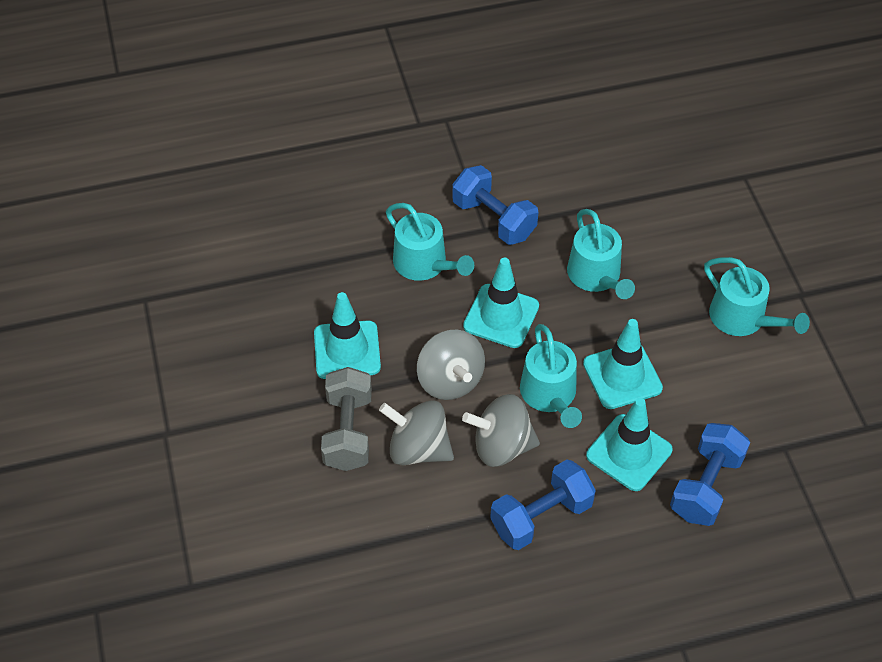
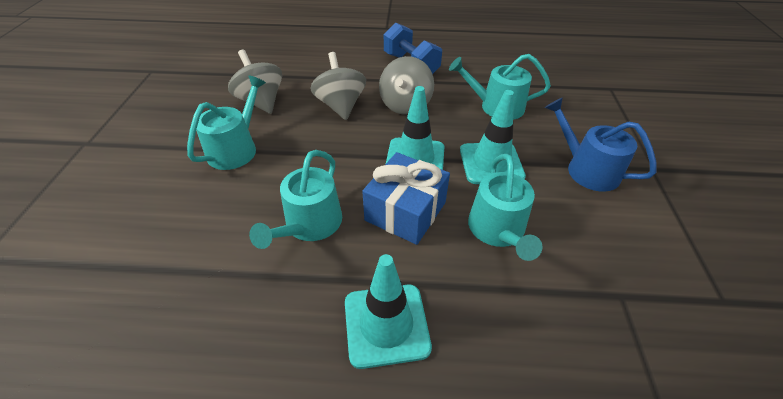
blue dumbbell: [452,165,538,245] [490,460,596,550] [670,423,750,526] = 3 -> [384,23,442,74] = 1
blue gift: none = 0 -> [362,152,450,245] = 1
blue watering can: none = 0 -> [545,97,657,192] = 1
grey dumbbell: [321,367,372,471] = 1 -> none = 0
turquoise traffic cone: [314,292,381,379] [463,258,539,348] [583,319,663,409] [586,398,672,491] = 4 -> [345,254,432,369] [386,86,444,170] [460,90,526,184] = 3

